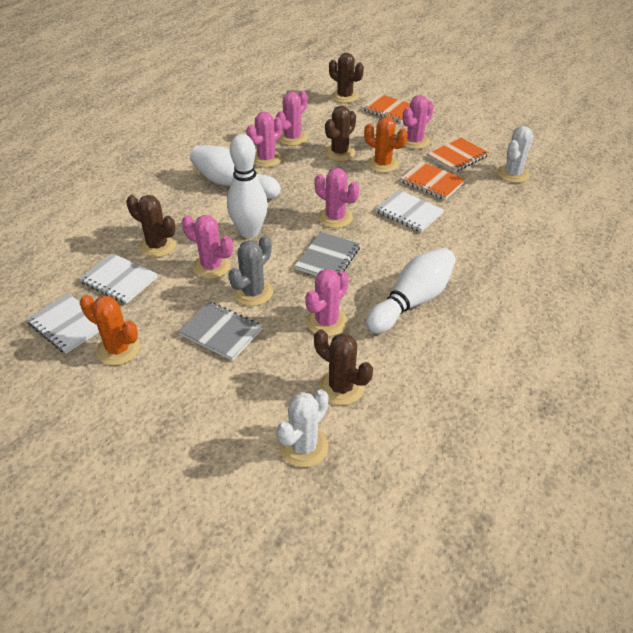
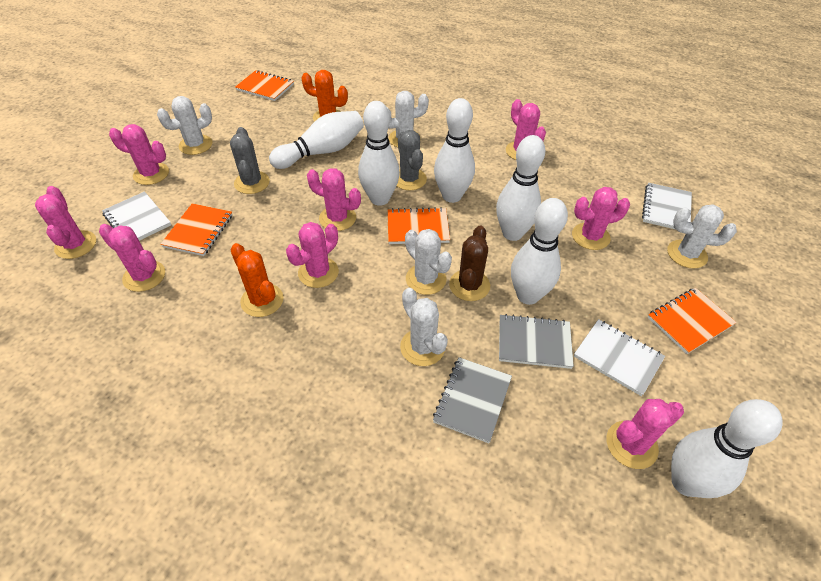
brown cactus: [126,195,176,258] [314,329,373,405] [325,106,356,161] [329,53,364,103] = 4 -> [449,225,490,301] = 1
grey cactus: [228,235,273,306] = 1 -> [230,127,270,194] [397,130,427,190] = 2
orange notebook: [362,94,410,123] [400,162,466,200] [427,138,489,173] = 3 -> [160,203,232,256] [235,70,294,101] [387,207,450,244] [648,288,737,354] = 4
pink cactus: [182,215,233,279] [246,112,283,167] [276,90,308,146] [305,269,349,336] [315,168,359,228] [403,95,434,149] = 6 -> [35,186,96,259] [99,224,165,292] [109,124,169,185] [286,222,339,288] [307,168,361,231] [506,99,546,160] [572,187,630,250] [606,399,684,469] = 8
white bowling pin: [190,145,281,199] [227,134,268,238] [366,248,456,333] = 3 -> [269,111,364,169] [358,101,400,206] [434,98,475,203] [496,135,545,241] [511,198,568,305] [671,399,783,498] = 6
white cactus: [277,389,329,467] [497,126,533,183] = 2 -> [157,96,212,155] [387,91,429,148] [400,288,448,366] [405,229,452,295] [667,204,737,269] = 5

